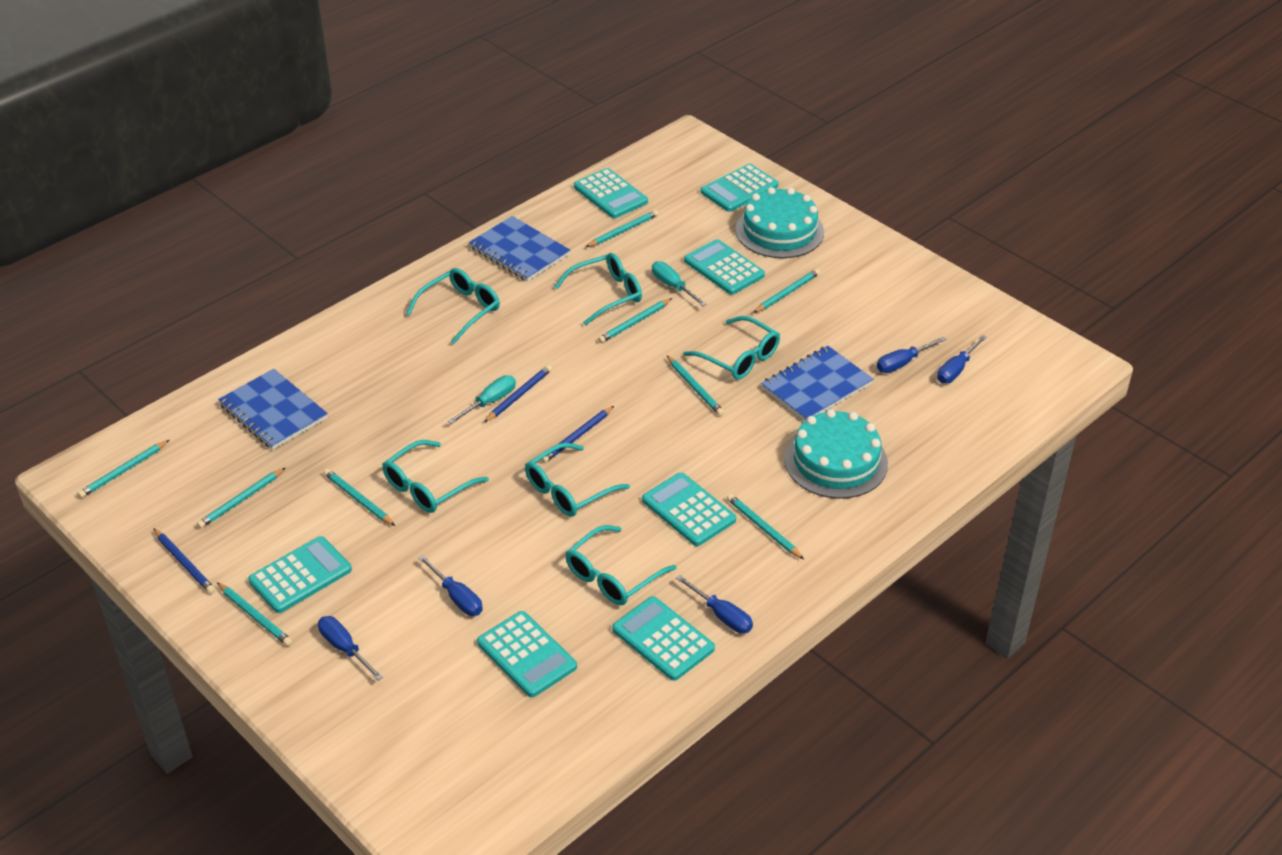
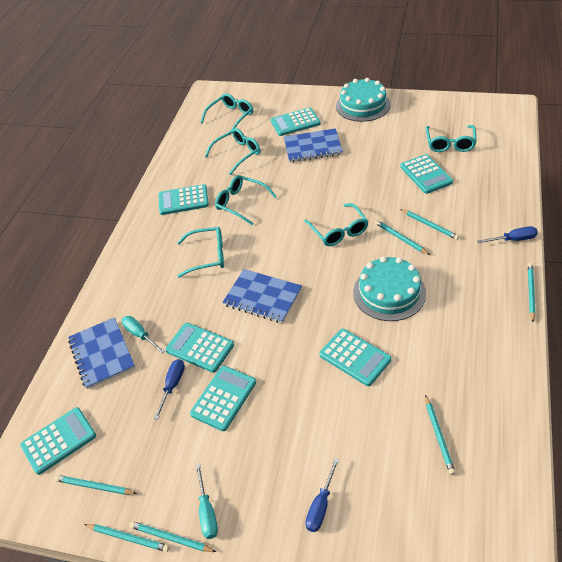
blue pencil: [153,528,215,594] [484,365,552,422] [541,406,614,463] = 3 -> none = 0
blue screwdriver: [318,616,383,681] [418,555,483,616] [676,575,753,634] [877,337,946,373] [937,335,987,384] = 5 -> [154,359,185,420] [305,458,339,532] [478,226,538,243] = 3
turquoise pencil: [78,440,169,498] [197,468,285,529] [217,582,292,646] [323,469,395,526] [586,210,659,247] [598,298,672,343] [667,356,724,416] [727,494,804,559] [753,269,820,313] = 9 -> [55,475,137,495] [84,524,170,552] [130,521,216,552] [375,220,430,255] [401,209,459,240] [425,395,455,475] [528,263,535,322] = 7

